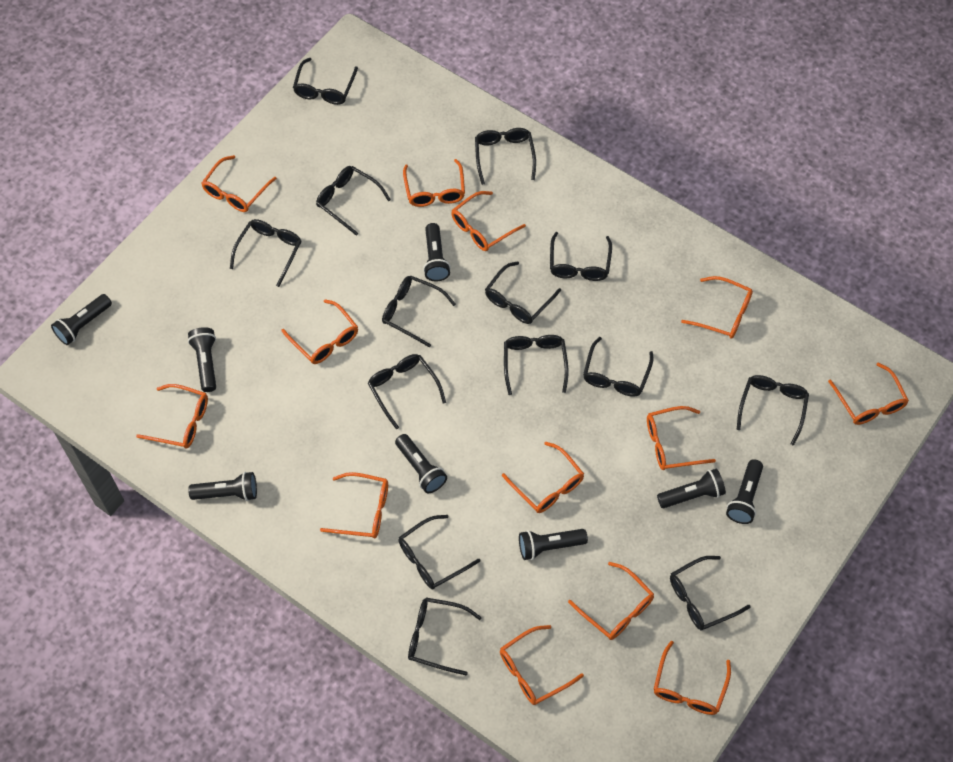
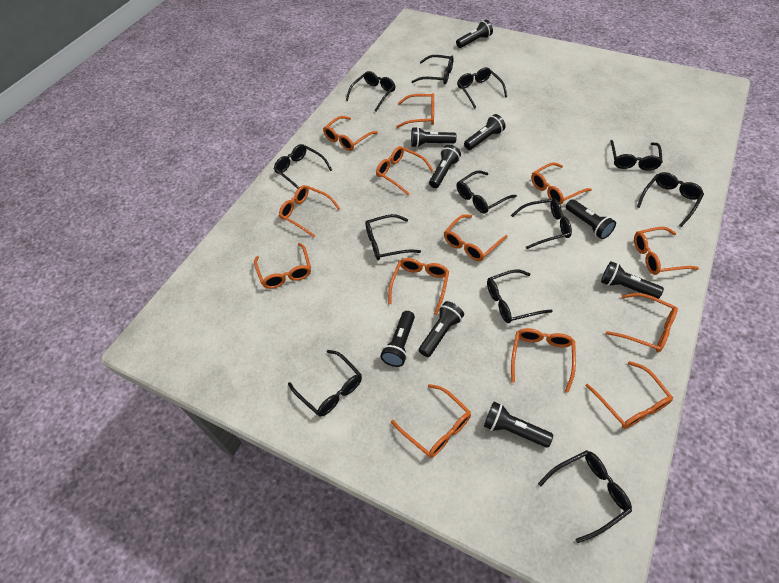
black flashlight: [51,294,112,345] [188,327,216,392] [188,472,257,501] [395,434,447,493] [423,223,451,282] [519,529,588,560] [657,468,726,508] [726,459,763,524] = 8 -> [380,311,415,367] [411,127,456,147] [419,301,464,357] [429,145,461,188] [456,20,493,48] [464,114,506,150] [484,402,553,448] [566,199,616,239] [601,261,664,299] = 9
black glasses: [230,219,302,287] [293,58,358,105] [316,166,391,236] [368,354,446,429] [382,276,456,348] [398,515,480,590] [408,598,482,675] [475,128,536,185] [485,261,561,324] [504,335,569,395] [550,232,612,281] [583,337,653,397] [670,556,751,631] [736,375,809,446] = 14 -> [274,144,332,189] [288,350,362,416] [346,71,396,112] [365,214,421,260] [411,55,453,84] [457,67,507,109] [457,170,517,213] [487,269,553,323] [511,199,572,249] [538,450,632,543] [610,140,663,171] [637,172,704,227] = 12

